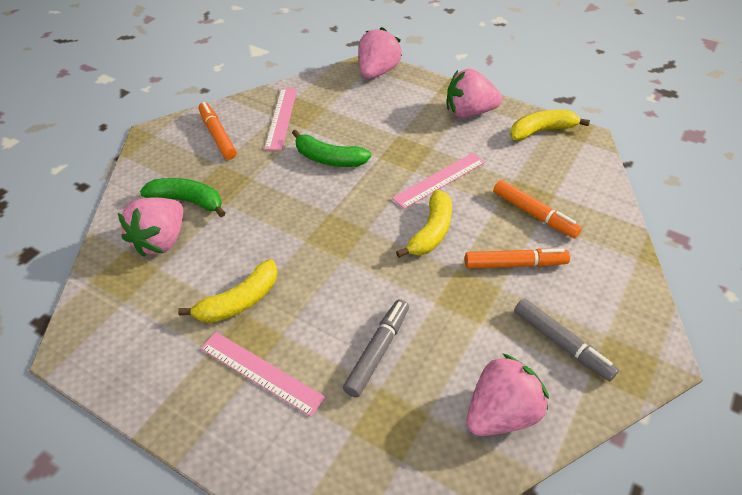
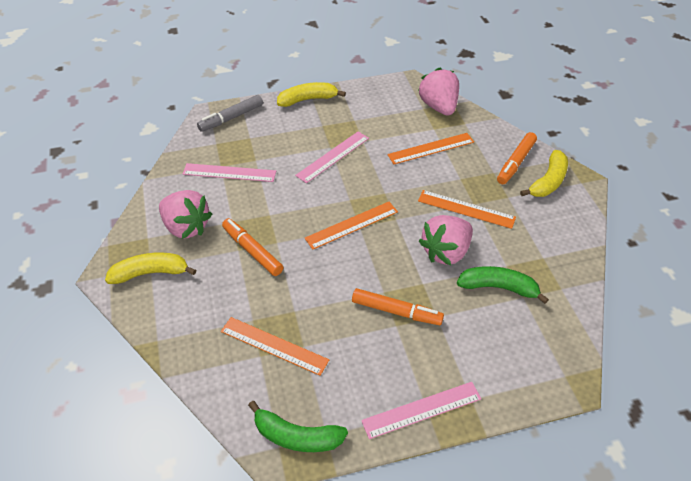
grey marker: [343,299,409,398] [514,298,619,381] = 2 -> [197,95,263,132] = 1
orange ruler: none = 0 -> [221,317,329,376] [305,202,398,250] [387,133,474,164] [418,190,516,229] = 4
pink strawberry: [118,198,183,257] [359,27,402,79] [447,69,502,118] [466,353,549,436] = 4 -> [159,190,212,239] [418,68,459,116] [419,215,473,265] = 3

